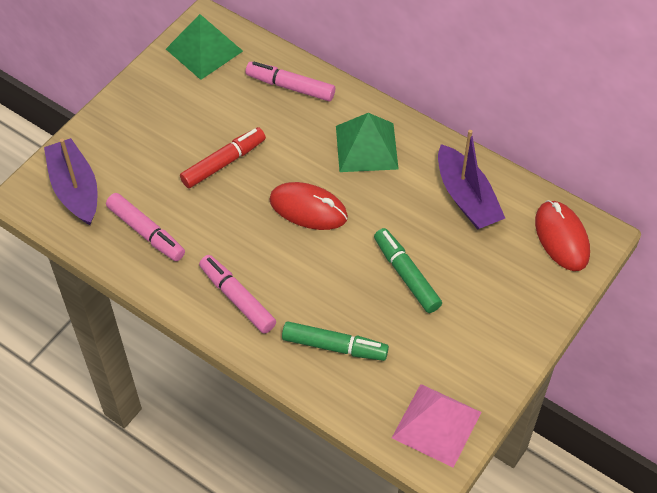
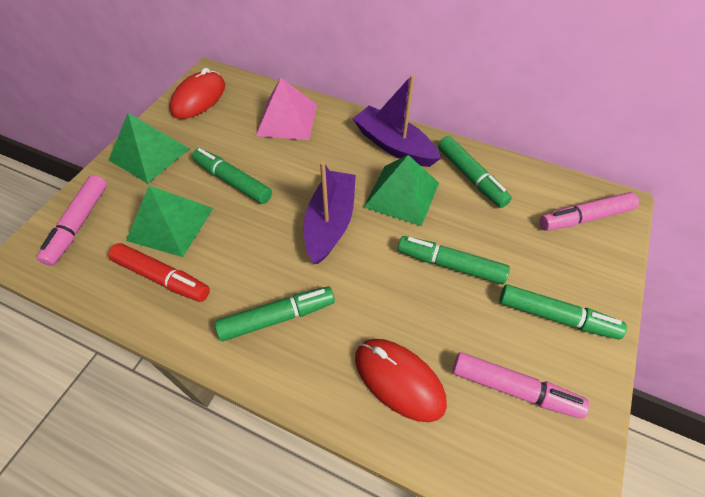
green marker: [282,322,389,361] [374,228,442,313] = 2 -> [192,148,272,204] [215,287,335,341] [398,236,510,284] [438,136,512,208] [499,284,627,340] = 5
green pyramid: [166,14,243,80] [336,113,399,172] = 2 -> [109,113,189,183] [126,186,213,257] [364,155,439,226] = 3

